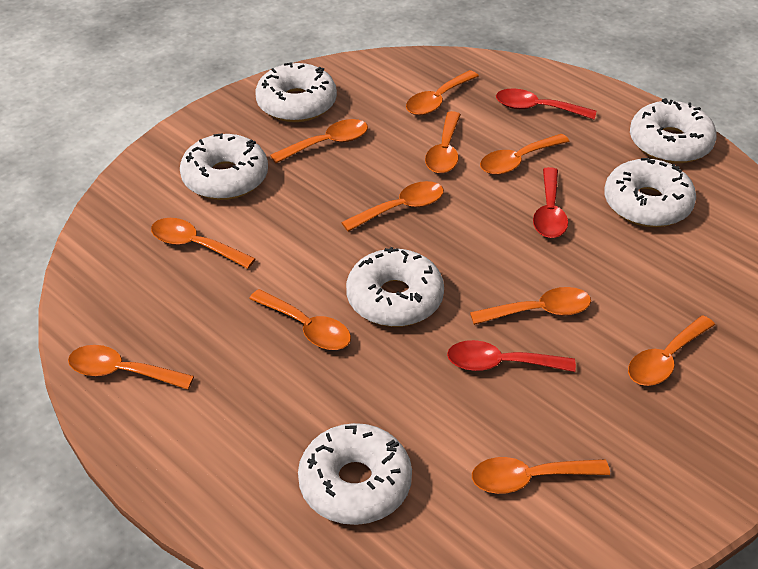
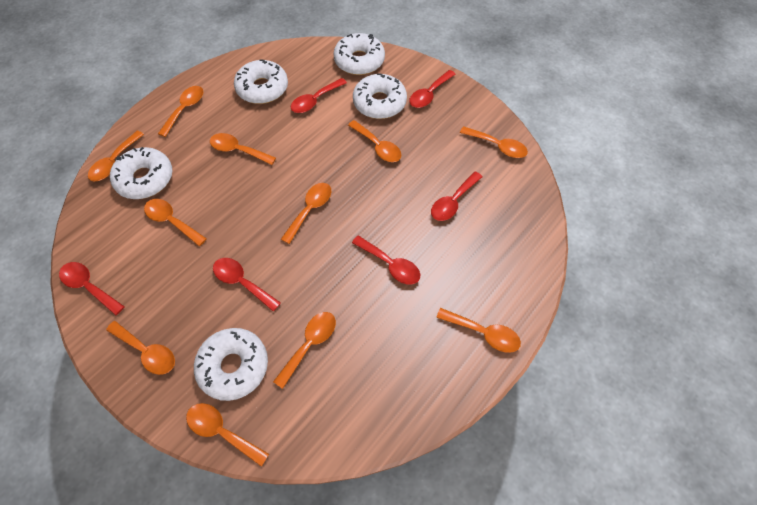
red spoon: [447,340,576,372] [496,88,596,119] [533,167,568,238] = 3 -> [59,262,125,315] [213,258,281,312] [291,78,347,113] [352,236,420,285] [409,70,456,108] [431,171,483,221] = 6
white donut: [180,133,268,200] [255,62,337,122] [298,423,412,525] [346,247,444,327] [604,158,696,227] [630,98,717,163] = 6 -> [110,147,173,199] [194,328,268,401] [234,59,288,104] [333,33,385,75] [353,73,407,119] = 5

